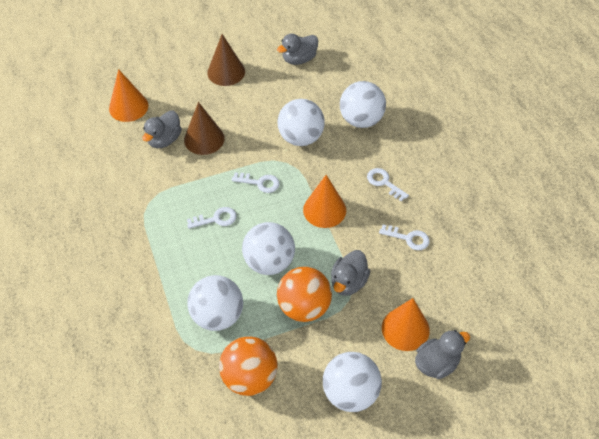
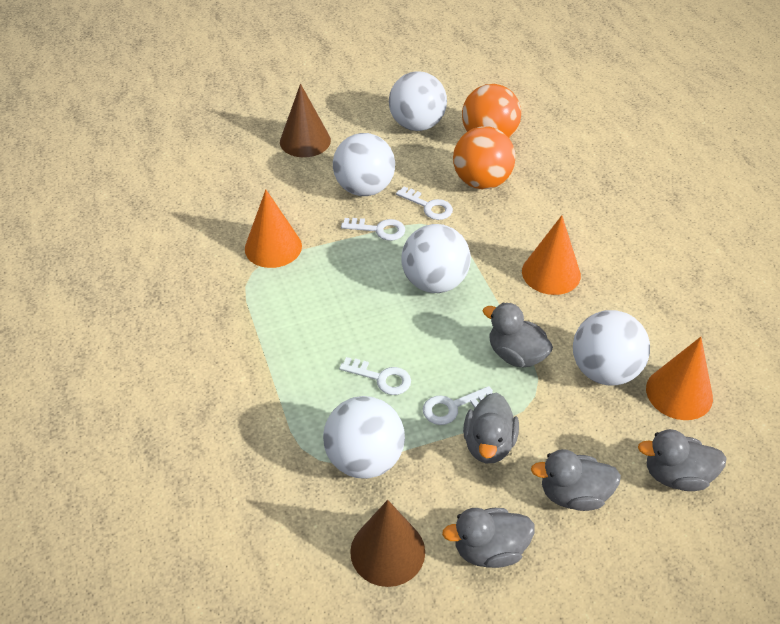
grey duck: [142,110,182,148] [277,34,318,65] [331,250,370,296] [415,330,470,379] = 4 -> [442,508,534,568] [463,393,519,463] [483,303,553,367] [531,449,621,511] [638,429,727,491] = 5

